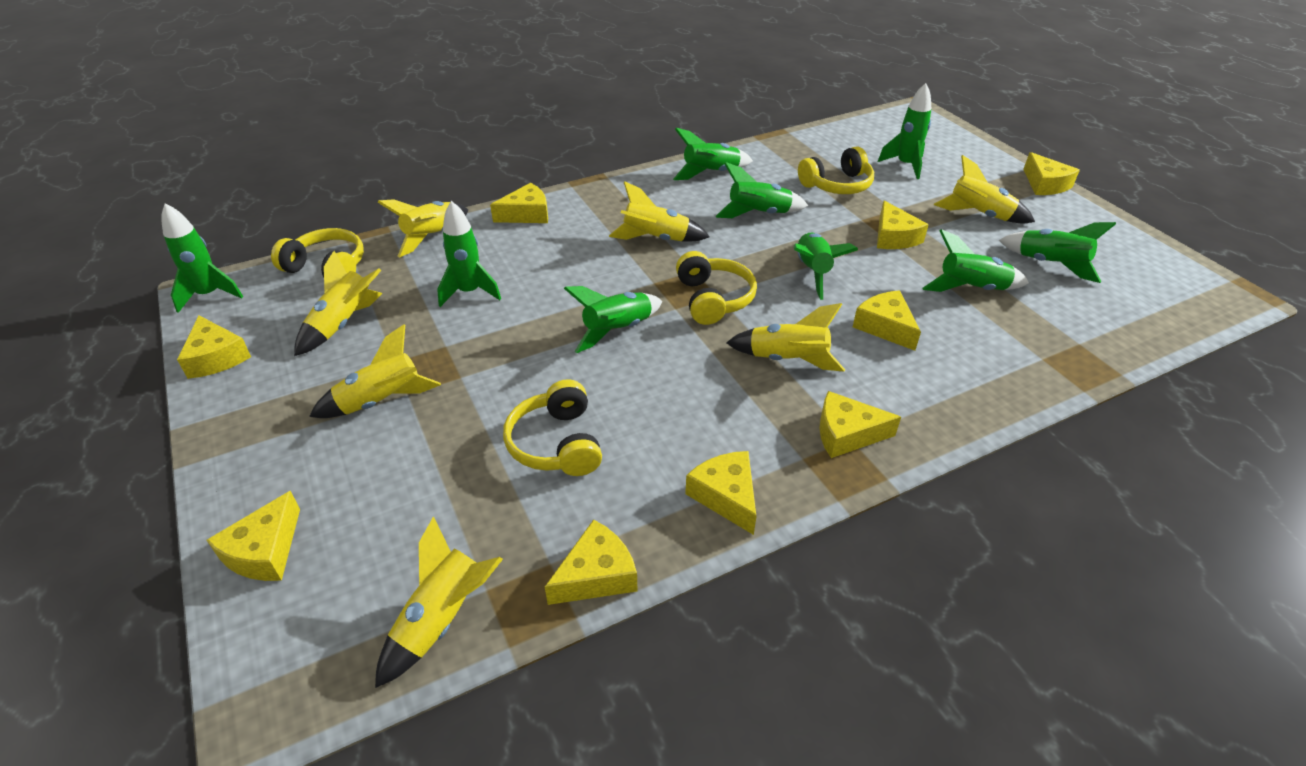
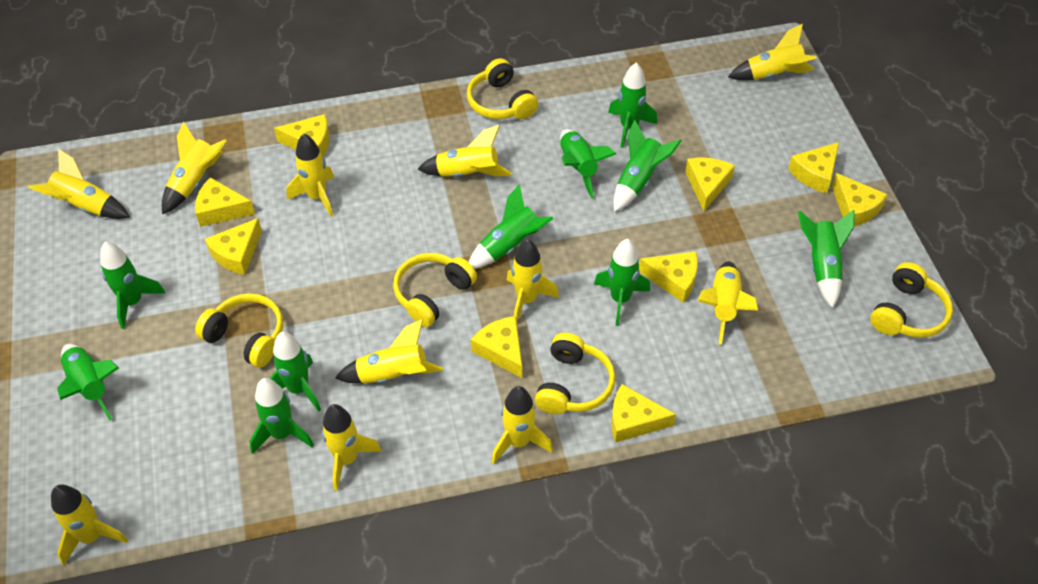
green rocket: [161,203,243,313] [437,201,501,307] [564,286,662,353] [673,128,753,180] [716,162,808,218] [794,233,858,300] [878,83,932,179] [922,229,1029,292] [999,222,1116,283] = 9 -> [57,344,119,421] [100,242,166,329] [250,378,314,454] [269,332,321,412] [469,184,554,269] [560,129,616,198] [594,239,650,326] [608,62,657,148] [613,120,681,212] [798,210,855,308] = 10
yellow headphones: [271,228,364,277] [503,379,602,476] [676,251,757,325] [798,147,874,194] = 4 -> [195,293,283,368] [393,253,477,327] [467,58,538,119] [535,333,616,414] [870,262,953,338] = 5
yellow rocket: [294,251,383,356] [309,324,441,418] [375,516,503,688] [378,199,468,258] [609,181,710,241] [726,303,845,372] [934,155,1035,223] = 7 -> [28,148,130,219] [51,484,128,565] [162,121,226,214] [287,133,334,217] [321,404,382,491] [335,319,443,384] [417,125,512,177] [492,386,553,464] [507,239,559,323] [698,261,758,345] [728,24,817,80] = 11

